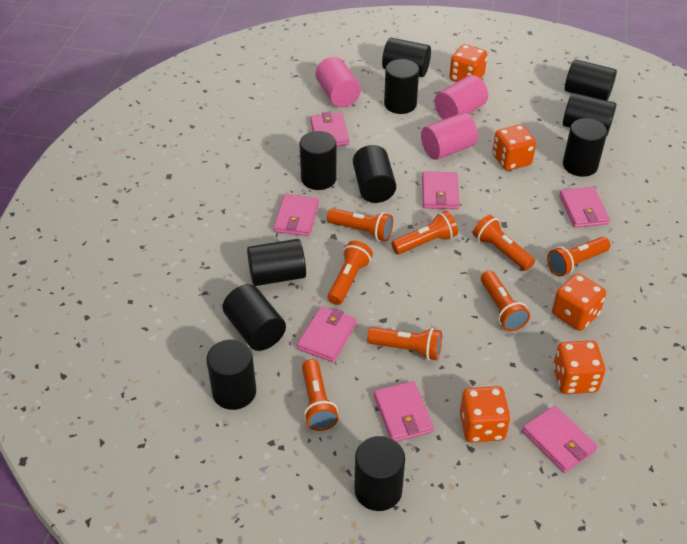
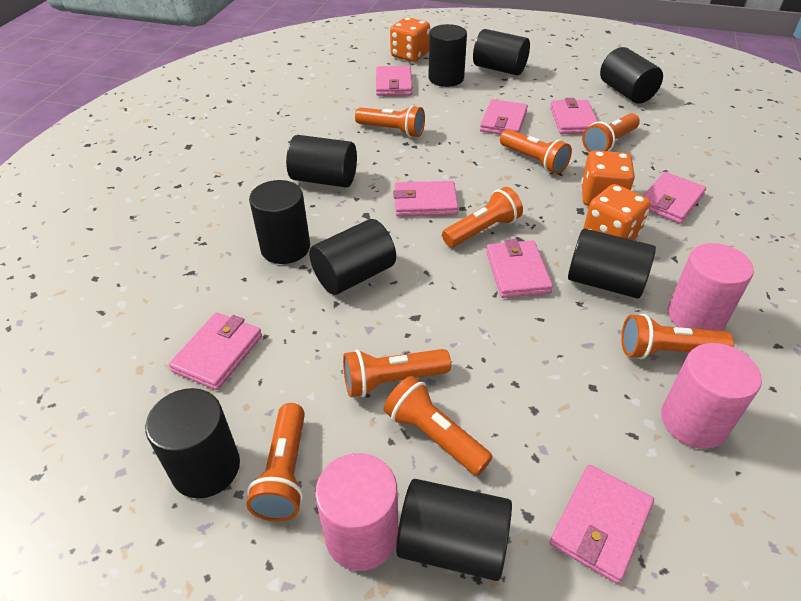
black cylinder: [206,339,256,410] [223,284,286,351] [247,239,306,286] [300,131,337,190] [353,145,396,203] [355,436,405,511] [382,38,431,77] [384,59,419,114] [563,93,616,135] [563,118,607,177] [565,59,617,101] = 11 -> [145,388,240,498] [249,180,310,264] [286,135,357,188] [309,219,396,295] [396,479,512,581] [428,24,467,87] [473,29,530,75] [568,228,656,298] [600,47,663,104] = 9
orange dice: [449,44,487,82] [460,386,510,443] [492,124,536,171] [552,273,606,331] [553,340,605,394] = 5 -> [390,17,430,62] [581,150,635,206] [583,184,651,240] = 3
pink wallet: [274,194,319,236] [297,306,356,362] [310,112,349,146] [374,381,434,442] [422,171,459,209] [522,406,597,473] [559,187,610,228] = 7 -> [169,312,262,390] [376,66,412,96] [393,181,458,217] [480,99,528,135] [486,239,553,298] [550,98,598,134] [550,465,654,584] [643,172,706,224] = 8

